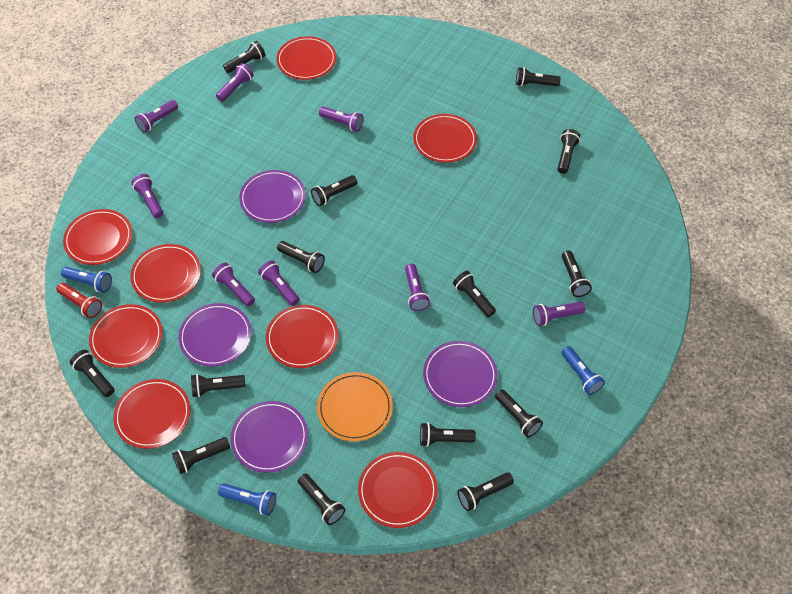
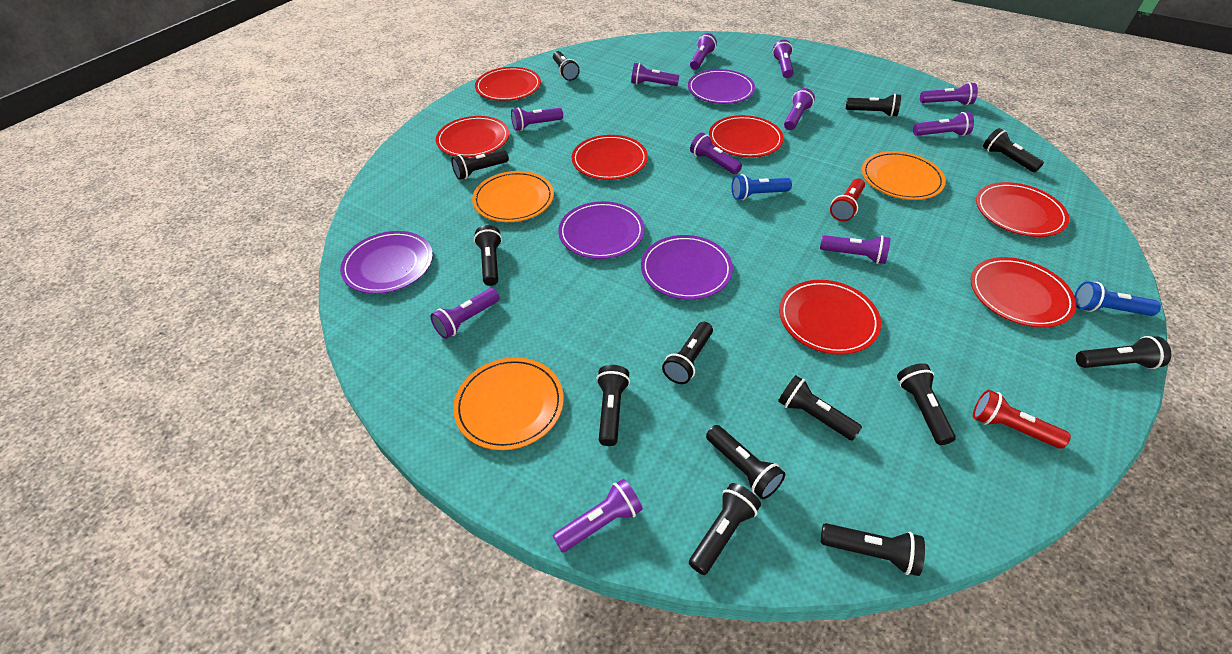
black flashlight: [70,350,115,397] [172,437,230,474] [191,374,246,397] [223,41,266,73] [277,241,325,273] [298,474,345,525] [311,175,357,206] [420,422,476,447] [453,271,496,317] [457,472,514,511] [495,389,543,438] [516,67,561,86] [558,129,580,174] [562,250,592,297] = 14 -> [451,150,509,180] [474,225,502,286] [553,51,580,81] [596,365,630,446] [662,322,713,384] [689,483,761,575] [706,425,785,500] [778,375,862,441] [821,523,925,576] [846,94,901,117] [897,363,956,445] [983,128,1044,172] [1076,336,1171,369] = 13
blue flashlight: [61,267,112,293] [218,483,276,516] [561,346,605,395] = 3 -> [732,174,792,200] [1075,281,1161,316] = 2
orange plate: [317,372,393,441] = 1 -> [453,357,564,450] [472,171,554,222] [862,151,946,200] = 3
purple flashlight: [131,174,163,218] [135,100,178,132] [212,263,255,307] [216,63,254,102] [258,260,300,306] [319,107,364,132] [405,264,430,311] [533,302,585,326] = 8 -> [430,288,500,339] [511,108,563,131] [553,479,643,552] [631,63,679,86] [690,33,717,70] [690,133,742,174] [773,40,794,78] [784,88,815,130] [820,235,891,264] [913,112,974,136] [920,82,978,106] = 11
red flashlight: [56,283,102,318] = 1 -> [830,178,865,221] [973,390,1071,449] = 2
red plate: [63,209,132,265] [89,304,163,368] [113,379,190,449] [131,244,201,302] [266,305,338,368] [276,36,336,80] [358,452,438,528] [414,114,477,163] = 8 -> [436,116,509,157] [475,67,541,101] [572,135,648,180] [709,115,784,157] [779,280,881,355] [971,257,1077,327] [976,182,1069,237] = 7

